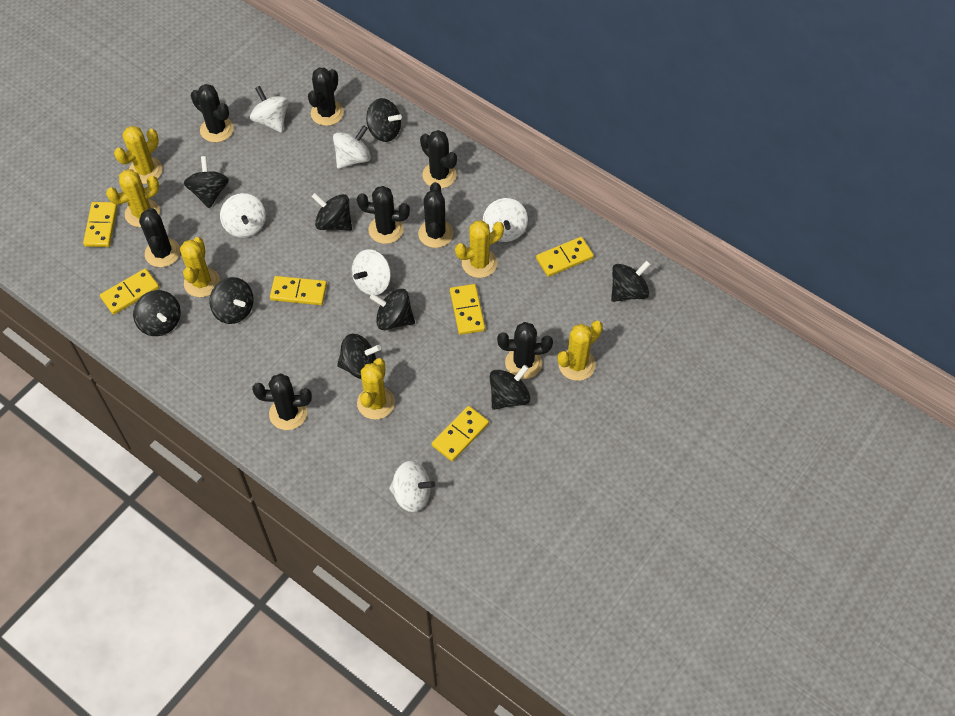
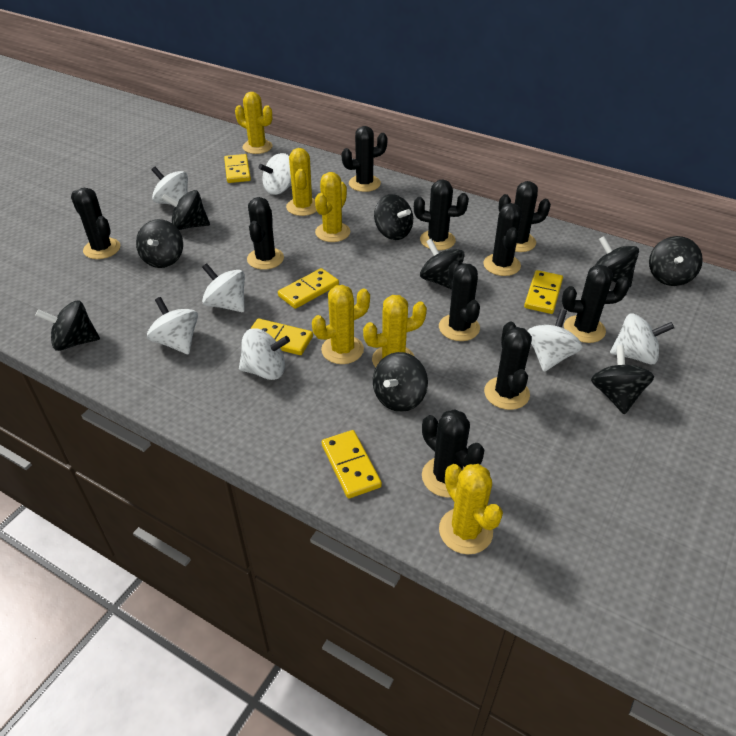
black cactus: [139,208,180,267] [191,84,234,142] [252,373,312,430] [308,68,344,126] [357,186,410,244] [418,182,453,248] [420,130,457,188] [497,322,553,379] = 8 -> [71,188,120,259] [247,197,284,270] [342,126,388,192] [414,180,469,250] [422,409,484,498] [439,261,480,341] [483,203,522,276] [484,322,532,410] [499,181,551,252] [562,265,630,343] = 10
white spinning top: [220,193,266,238] [250,86,289,133] [333,125,371,169] [352,249,391,295] [389,461,435,512] [483,198,528,242] = 6 -> [147,297,198,354] [151,167,188,205] [202,263,245,312] [239,328,290,380] [259,153,291,195] [527,309,582,372] [610,314,674,365] = 7
yellow domino: [83,202,118,247] [100,268,159,315] [270,276,327,305] [432,406,489,461] [450,284,485,335] [536,237,594,277] = 6 -> [224,154,251,183] [250,319,313,355] [278,268,339,309] [322,430,382,498] [524,270,563,314] = 5

